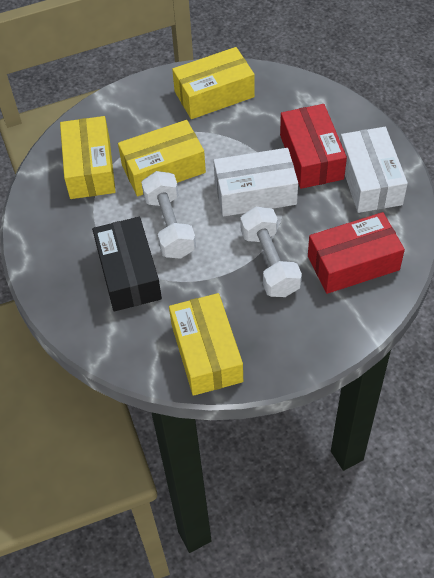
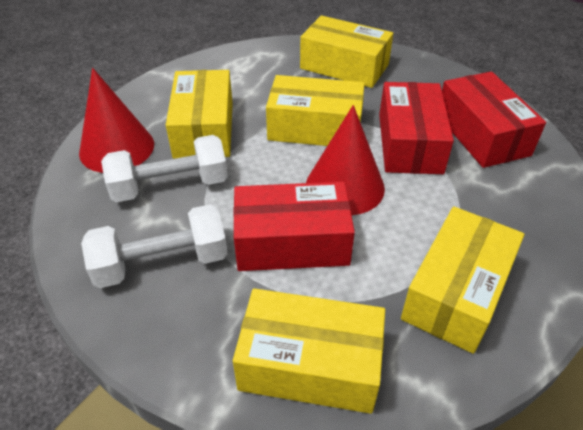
black box: [92,217,162,311] = 1 -> none = 0
red box: [280,104,347,189] [308,212,405,294] = 2 -> [233,182,355,271] [379,82,454,174] [442,71,546,168] = 3
red cone: none = 0 -> [79,68,154,173] [306,105,385,215] = 2
white box: [213,148,298,216] [340,127,408,213] = 2 -> none = 0
yellow box: [60,116,116,199] [118,120,206,196] [169,293,243,396] [172,47,255,119] = 4 -> [166,70,233,159] [233,288,385,414] [266,75,365,146] [300,15,393,88] [401,206,524,354] = 5

